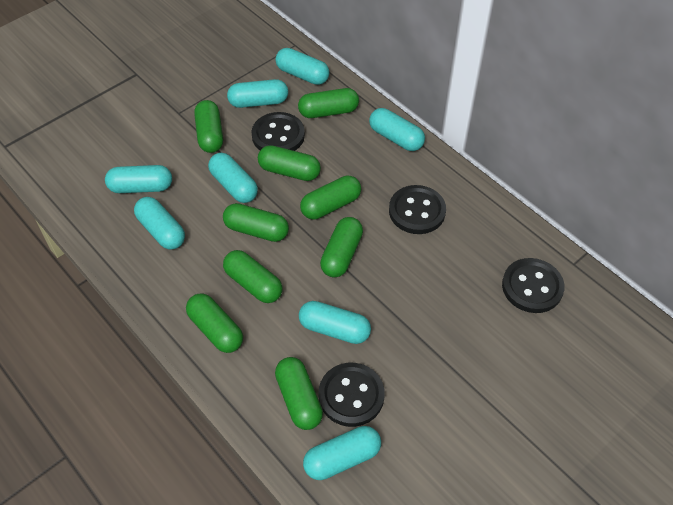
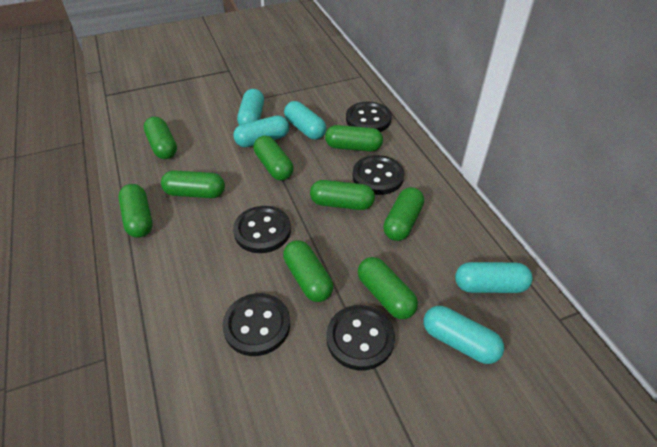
black button: [251,112,305,151] [319,363,385,427] [389,185,446,234] [502,258,564,313] = 4 -> [222,293,290,356] [233,206,291,253] [327,305,395,370] [346,102,392,132] [353,155,404,195] = 5
turquoise capsule: [105,165,172,193] [134,197,185,250] [208,153,258,203] [227,79,288,108] [275,48,329,85] [299,301,371,344] [303,426,381,480] [369,108,425,151] = 8 -> [233,115,289,147] [237,89,264,125] [284,101,326,139] [424,306,504,364] [455,262,533,293] = 5

